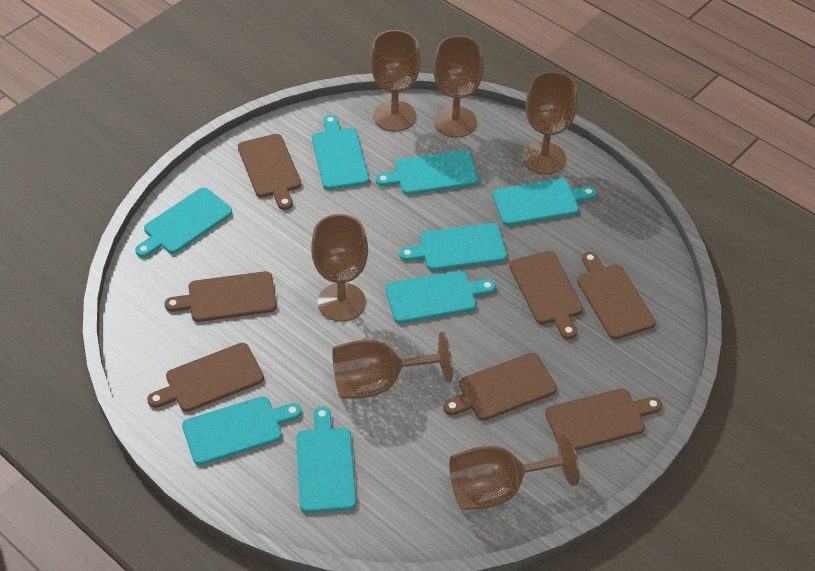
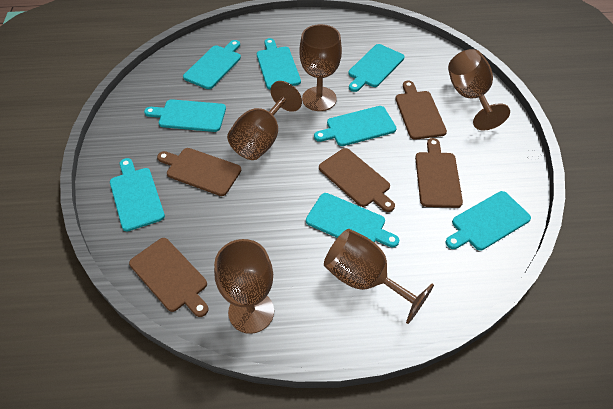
brown cutting board: [147,343,264,412] [164,271,277,322] [238,134,301,210] [443,353,557,421] [509,251,583,339] [545,388,662,450] [577,251,656,339] = 7 -> [129,238,209,317] [157,148,242,196] [319,148,395,212] [395,81,447,140] [415,138,463,208] = 5
brown goblet: [311,214,368,322] [332,332,453,399] [370,30,420,132] [433,36,484,138] [449,433,580,510] [522,71,578,175] = 6 -> [214,239,274,334] [227,81,302,160] [300,24,342,111] [324,229,434,324] [448,49,510,130] = 5

